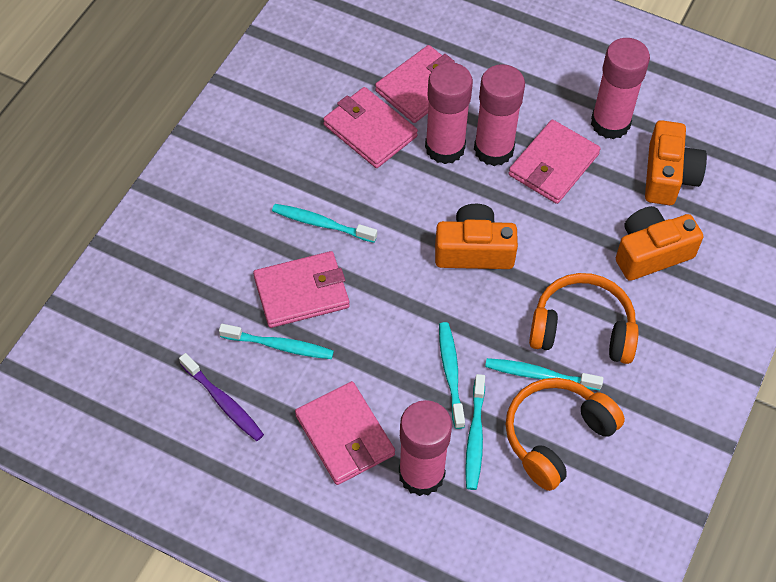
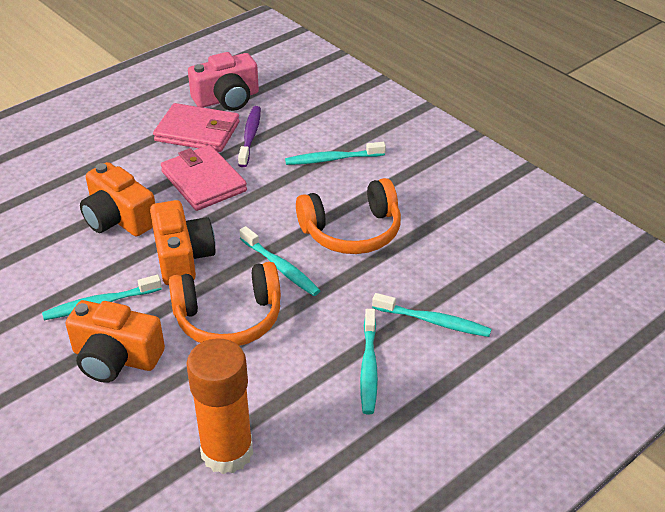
orange glue stick: none = 0 -> [186,338,253,474] = 1
pink camera: none = 0 -> [188,52,259,111] = 1
pink glue stick: [399,400,452,496] [425,62,473,164] [474,64,525,166] [591,38,650,140] = 4 -> none = 0
pink wallet: [253,251,350,328] [295,381,395,485] [323,87,418,168] [375,45,455,123] [508,120,601,204] = 5 -> [153,103,240,152] [161,145,247,211] = 2

